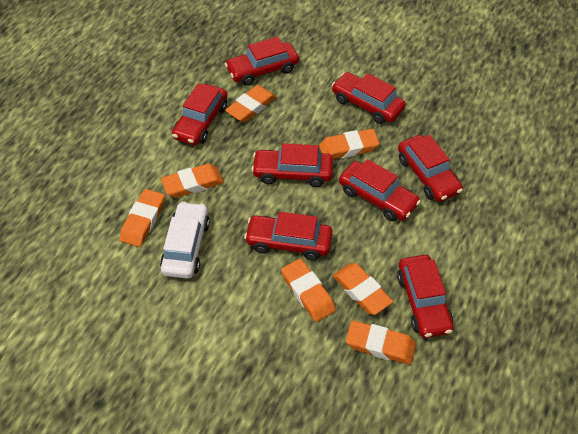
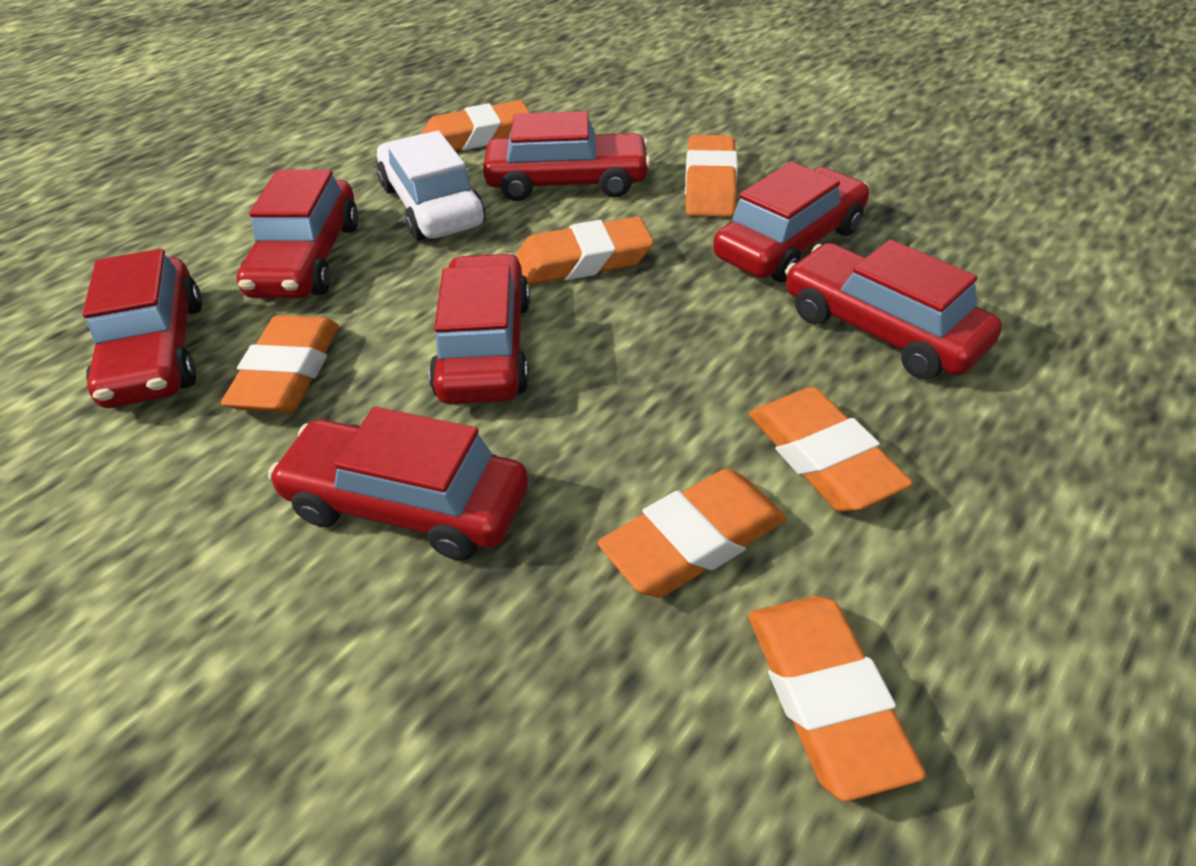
red car: [172,83,228,145] [225,37,299,86] [244,212,333,260] [251,143,333,187] [332,72,406,124] [339,159,421,221] [397,255,454,338] [398,135,463,202] = 8 -> [82,249,202,408] [237,170,358,299] [268,407,528,561] [429,253,530,404] [483,111,651,201] [713,162,869,282] [785,239,1002,379] = 7

